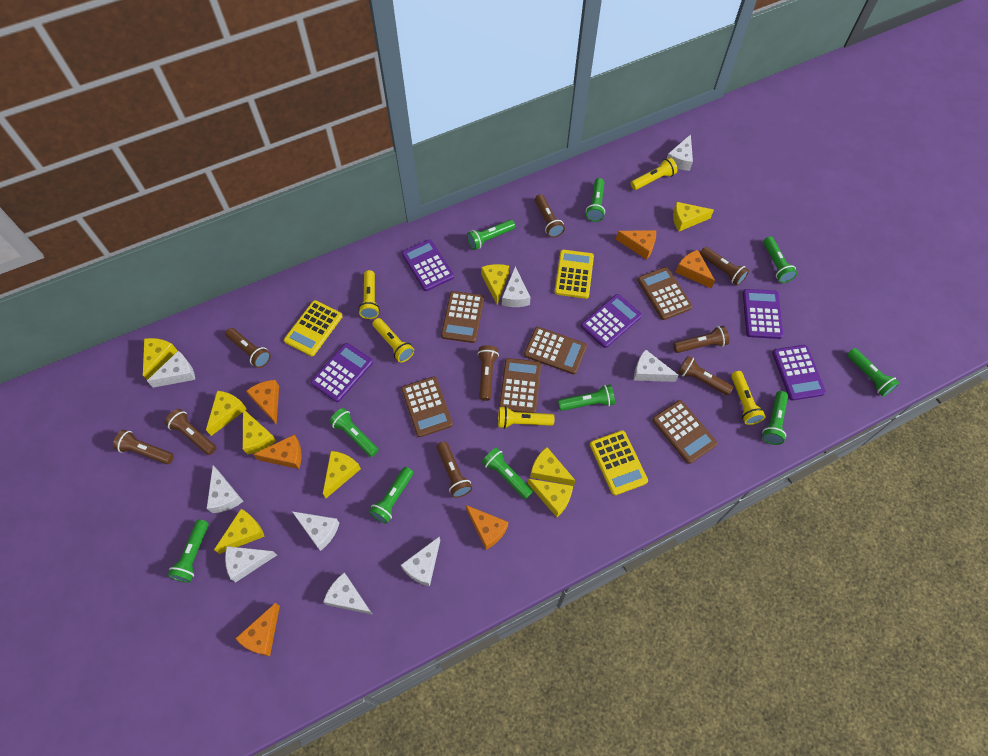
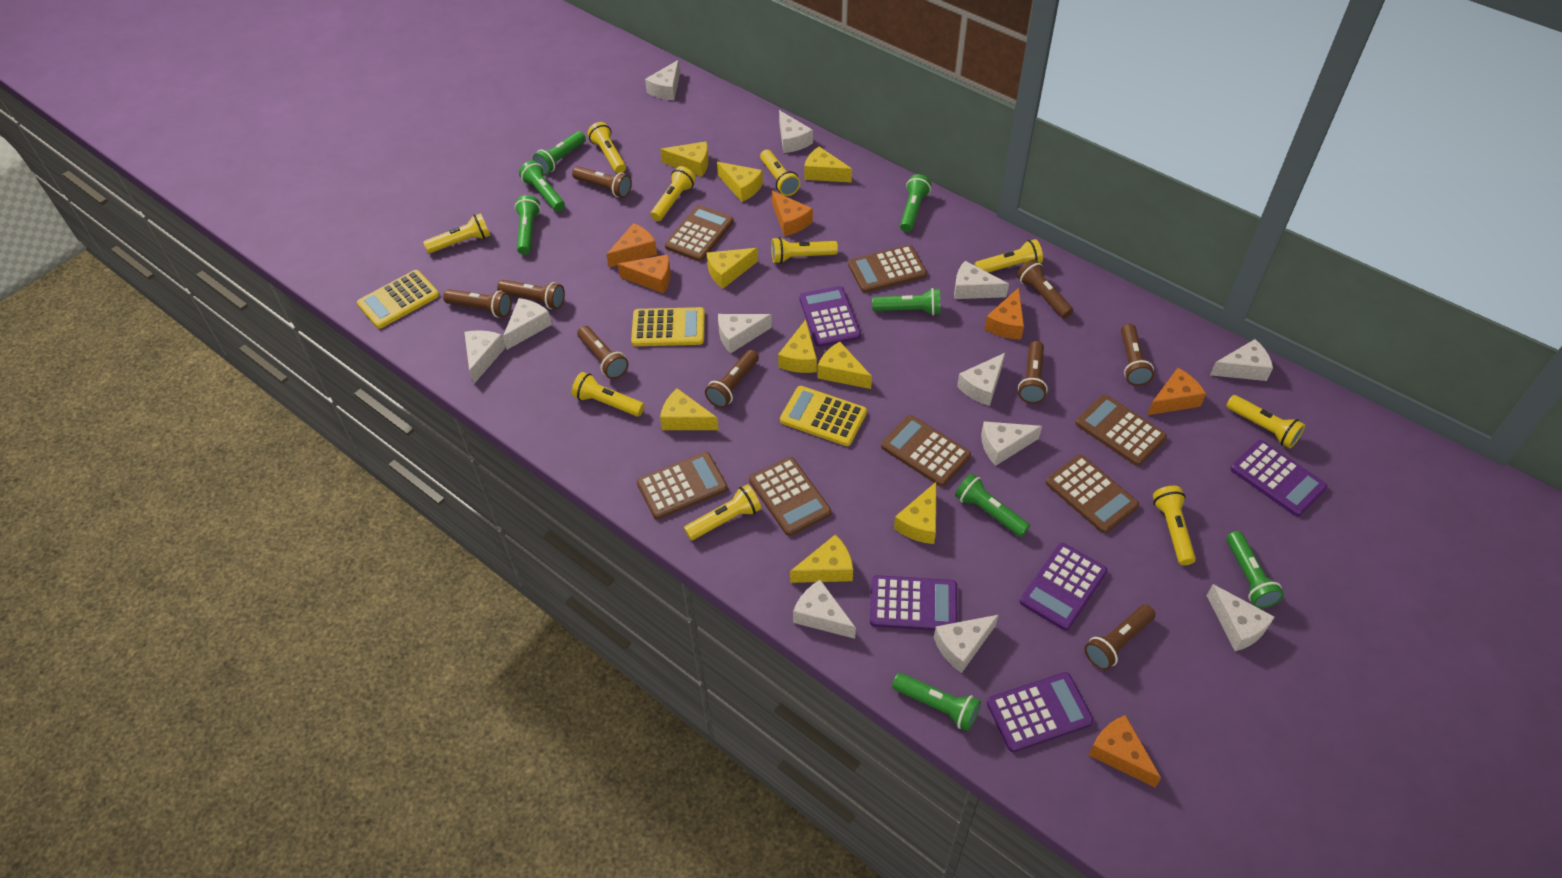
brown calculator: [401,377,453,437] [441,291,484,343] [499,358,541,413] [524,327,587,374] [638,267,692,320] [652,400,717,464] = 6 -> [637,452,728,519] [665,205,734,262] [749,457,831,536] [848,245,927,293] [881,415,971,487] [1046,455,1139,533] [1075,394,1167,466] = 7
green flashlight: [168,520,209,583] [329,408,379,457] [369,467,414,524] [467,220,515,250] [482,447,533,499] [558,385,615,411] [586,178,605,222] [762,391,788,445] [763,236,797,283] [847,348,899,397] = 10 -> [515,195,541,255] [519,160,565,212] [533,131,586,174] [872,288,941,316] [892,673,981,731] [900,174,931,232] [955,473,1030,537] [1226,531,1284,609] = 8
white cheese: [147,351,195,388] [207,465,244,513] [225,546,277,582] [292,511,339,551] [323,573,373,615] [401,537,440,587] [502,266,531,307] [634,349,679,382] [667,134,693,171] = 9 -> [464,330,506,384] [503,298,552,350] [645,60,680,100] [718,314,772,354] [779,110,813,153] [793,580,856,639] [934,615,998,673] [954,261,1009,299] [957,353,1005,406] [981,421,1042,466] [1207,584,1275,651] [1210,339,1273,381] = 12
yellow flashlight: [358,270,380,319] [372,318,414,362] [498,406,554,429] [631,157,677,190] [731,371,765,425] = 5 -> [423,213,491,253] [572,372,644,417] [588,122,626,173] [650,166,696,221] [684,484,761,540] [760,150,800,196] [771,237,838,264] [974,239,1043,273] [1153,486,1196,565] [1226,395,1305,448] = 10

